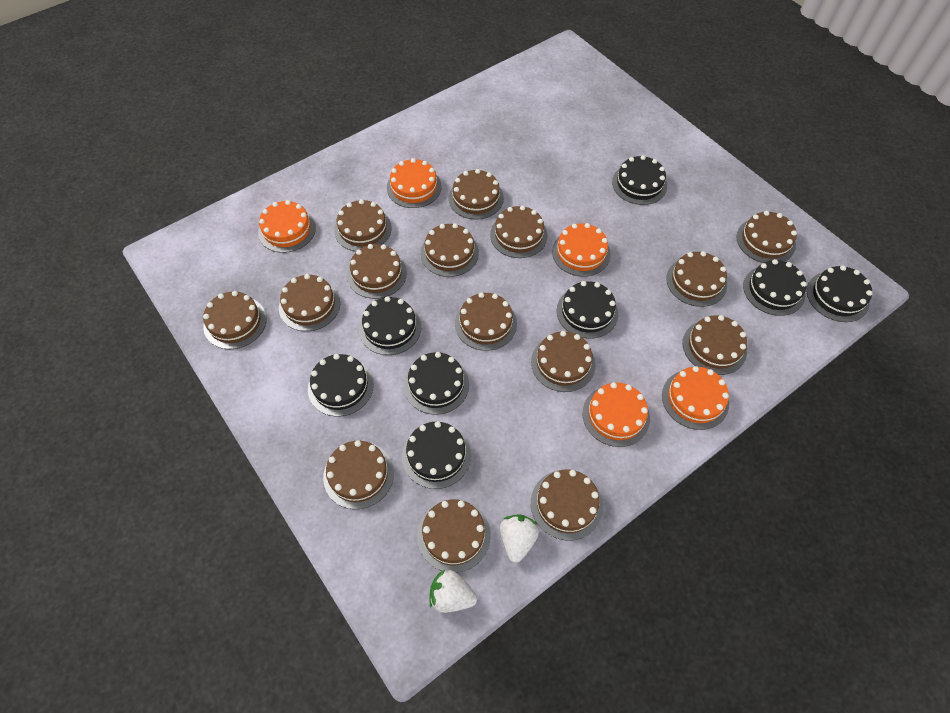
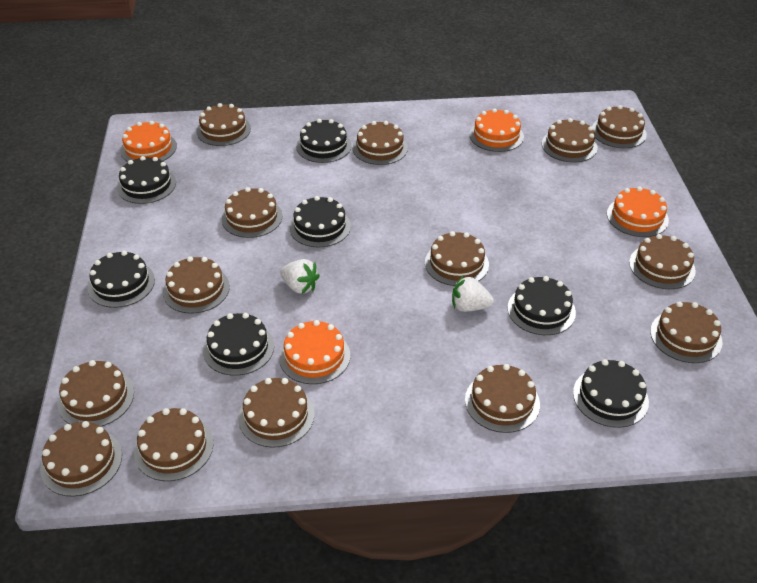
black cake: [308,354,374,416] [359,296,421,355] [402,421,471,489] [404,352,469,415] [557,281,618,339] [612,155,667,205] [743,259,807,316] [807,265,873,322] = 8 -> [88,251,155,308] [117,156,176,204] [203,313,274,376] [289,196,351,248] [296,119,352,163] [507,276,576,335] [573,359,649,428] = 7
brown cake: [203,291,267,349] [279,274,340,331] [323,440,394,509] [334,199,391,251] [347,244,407,299] [417,499,491,573] [421,223,479,277] [448,169,504,220] [455,292,517,351] [490,205,548,258] [531,331,596,392] [531,470,603,540] [666,251,727,307] [683,315,747,375] [736,211,797,263] = 15 -> [40,421,122,497] [58,360,134,426] [134,408,213,481] [163,256,230,313] [196,103,251,146] [221,187,283,238] [238,378,314,448] [353,121,408,165] [425,231,489,286] [465,364,540,433] [542,118,598,162] [592,105,647,148] [629,234,696,289] [650,301,722,363] = 14
orange cake: [258,200,316,253] [387,158,442,208] [552,223,611,277] [583,382,650,447] [662,366,729,430] = 5 -> [120,121,177,162] [279,320,350,384] [469,108,524,152] [607,186,669,237] = 4

